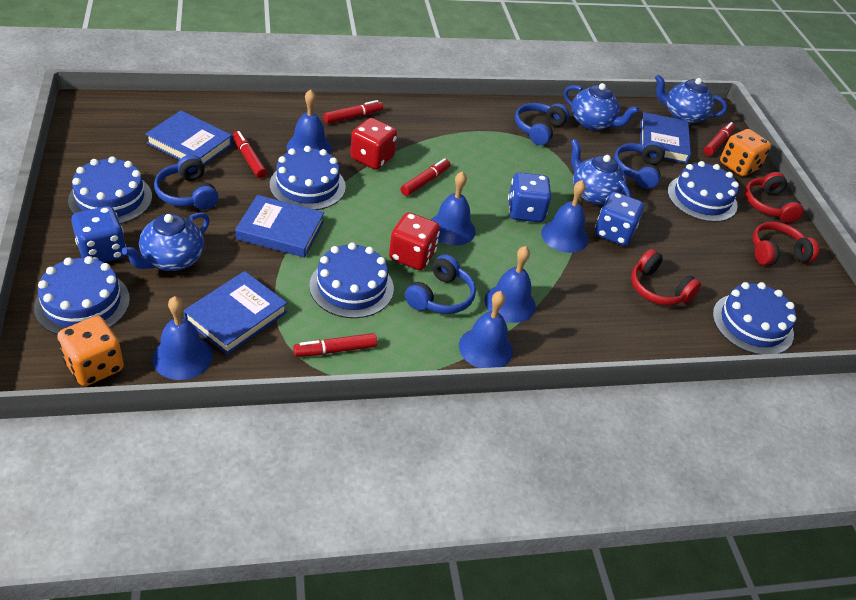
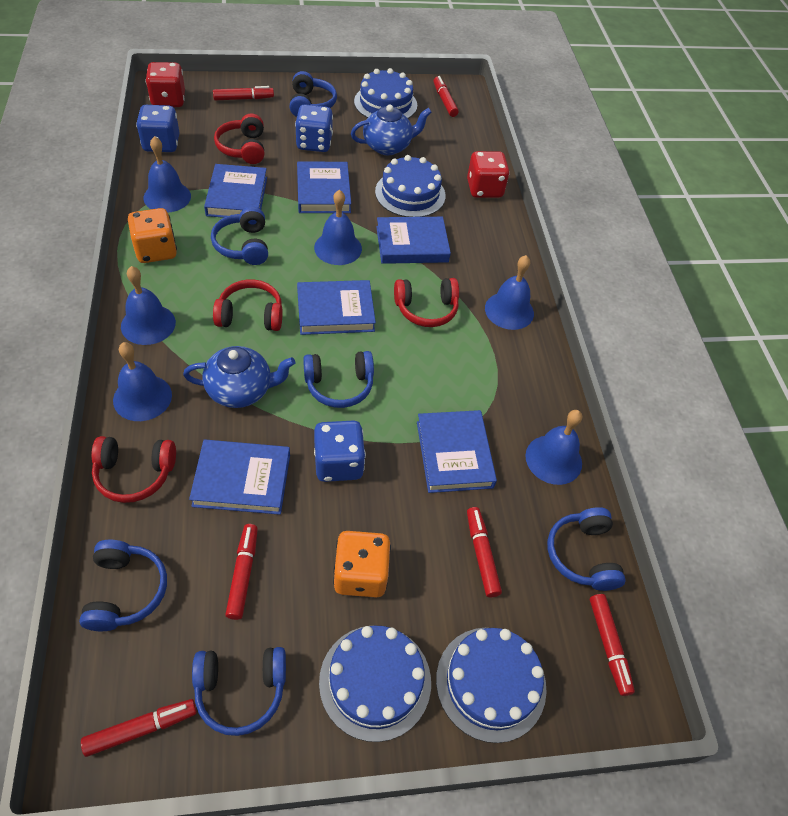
blue book: [145,111,233,165] [183,271,287,355] [235,195,324,258] [640,112,691,164] = 4 -> [189,439,290,515] [204,164,267,218] [297,161,351,213] [297,280,376,335] [376,217,451,264] [417,410,497,493] = 6
blue cake: [34,256,130,335] [68,156,152,224] [270,146,346,210] [309,243,394,318] [667,161,739,222] [713,282,796,355] = 6 -> [319,626,431,742] [354,68,417,118] [375,155,446,217] [436,628,547,743] = 4
blue headphones: [154,155,219,210] [405,254,476,314] [515,103,569,145] [614,141,665,189] = 4 -> [79,540,167,631] [192,647,286,736] [211,207,268,265] [289,71,337,117] [303,351,374,408] [547,507,626,591] = 6
blue teapot: [122,212,210,271] [564,83,639,130] [571,139,631,205] [655,75,727,124] = 4 -> [183,346,295,408] [351,104,432,155] = 2
red headphones: [631,249,701,305] [745,172,804,223] [752,222,819,265] = 3 -> [91,436,176,503] [213,279,283,331] [214,113,264,164] [394,278,459,327] = 4
red marker: [233,131,267,178] [293,333,377,357] [323,100,383,124] [401,158,450,196] [704,122,735,156] = 5 -> [81,699,197,757] [213,86,274,100] [225,524,258,620] [433,76,459,117] [467,507,502,597] [590,594,635,696] = 6

